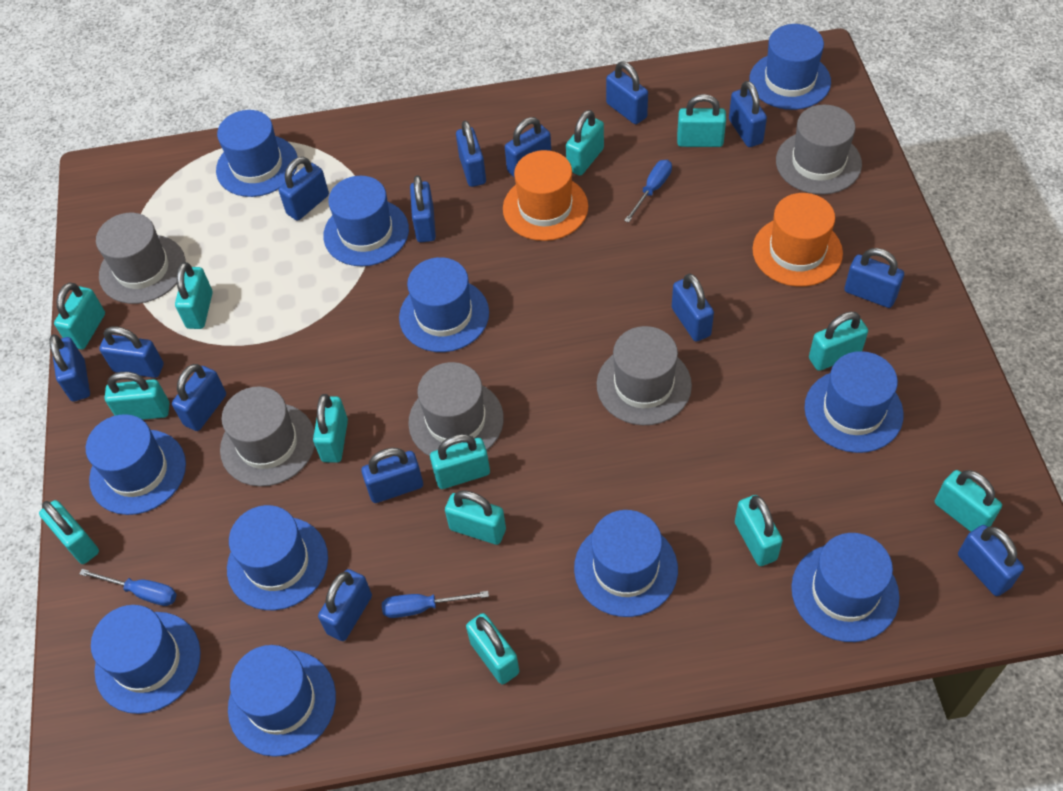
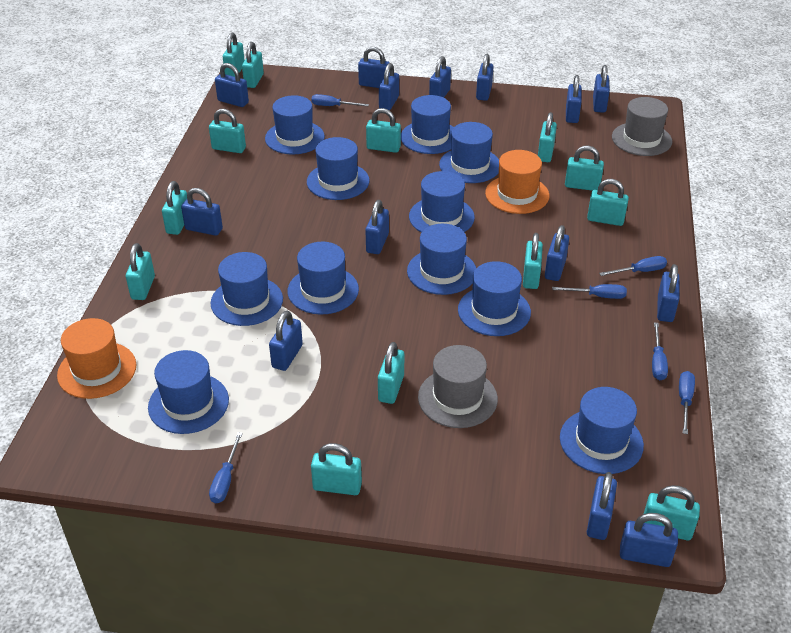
blue screwdriver: [79,569,177,606] [382,591,489,618] [624,160,672,223] = 3 -> [209,432,243,503] [311,94,369,106] [552,284,627,299] [599,256,667,276] [652,322,668,380] [679,371,695,434] = 6
grey hat: [96,213,185,304] [220,386,315,486] [408,362,504,456] [597,326,692,425] [776,105,862,195] = 5 -> [418,345,498,428] [612,97,672,156] = 2

